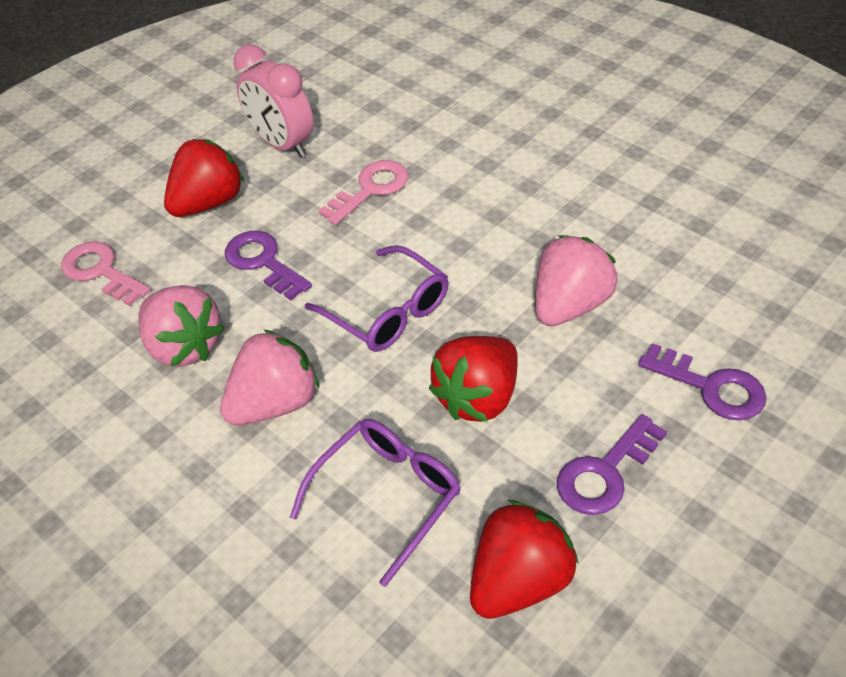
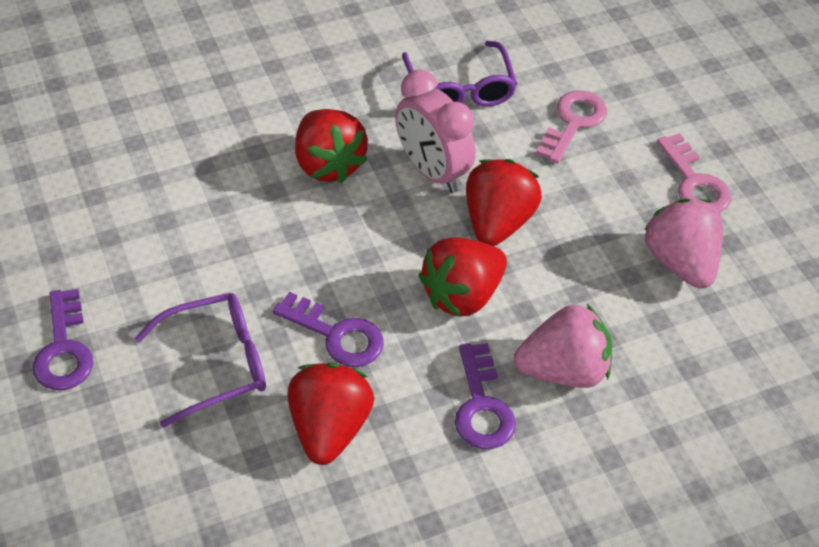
pink strawberry: [138,285,225,367] [220,329,319,425] [535,235,617,326] = 3 -> [514,304,612,388] [644,198,723,289] = 2
red strawberry: [164,139,244,217] [429,336,518,422] [470,500,579,619] = 3 -> [287,363,374,465] [295,109,368,183] [419,237,507,317] [466,159,542,246] = 4

